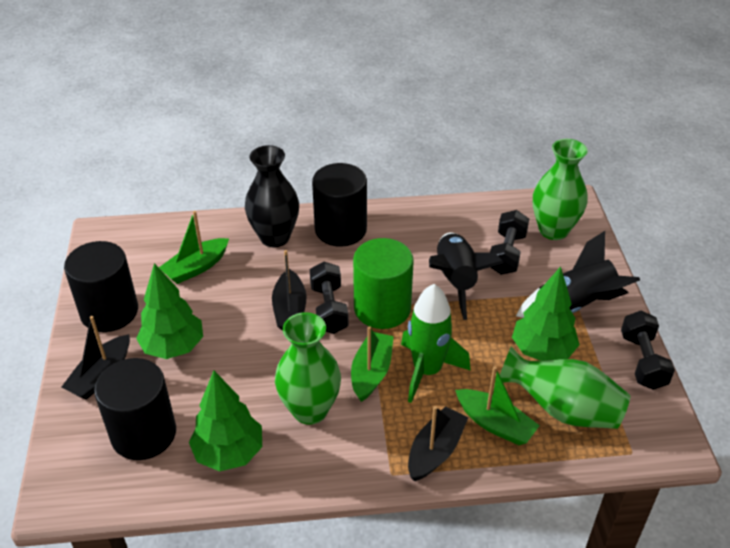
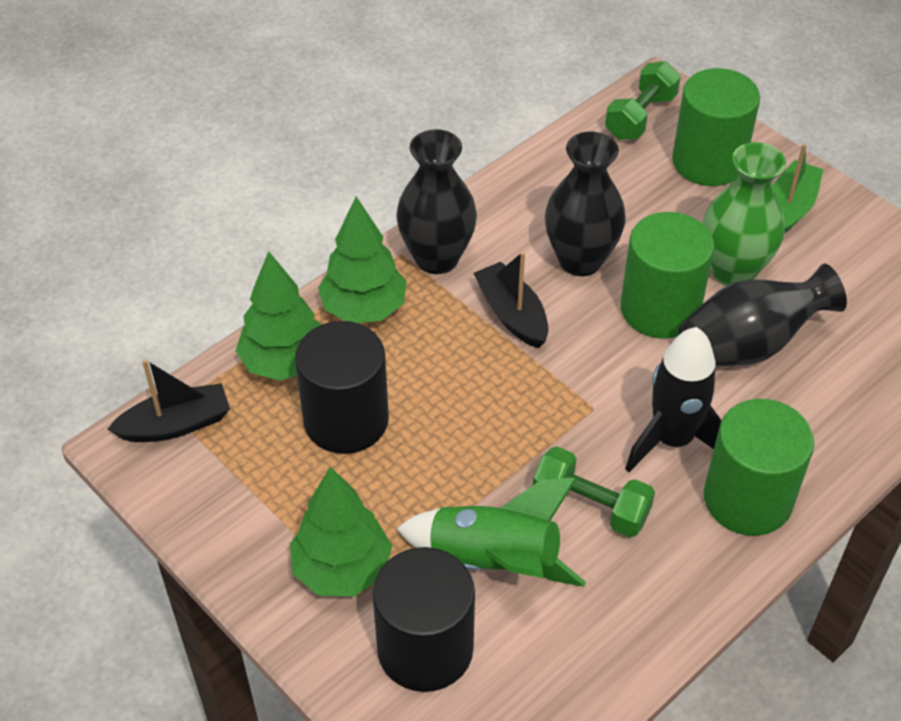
black boat: [62,316,130,400] [272,250,307,331] [408,406,468,481] = 3 -> [107,359,230,442] [474,251,548,348] = 2
black cylinder: [64,241,138,332] [94,358,176,460] [312,163,367,247] = 3 -> [295,321,389,454] [373,547,475,692] = 2
black dumbbell: [310,262,349,334] [490,210,529,275] [621,311,675,390] = 3 -> none = 0
black rocket: [429,232,504,320] [516,231,640,318] = 2 -> [625,327,722,472] = 1
black vase: [245,145,299,247] = 1 -> [396,129,477,274] [545,131,626,276] [679,264,847,366] = 3
green boat: [159,211,229,284] [351,326,394,402] [455,366,540,445] = 3 -> [772,143,823,234] = 1
green cylinder: [353,238,414,329] = 1 -> [621,212,714,339] [672,68,760,186] [704,399,814,536] = 3
green dumbbell: none = 0 -> [533,446,655,537] [605,61,681,140] = 2
green vase: [275,312,341,425] [500,347,630,429] [533,139,588,240] = 3 -> [702,142,786,286] = 1

